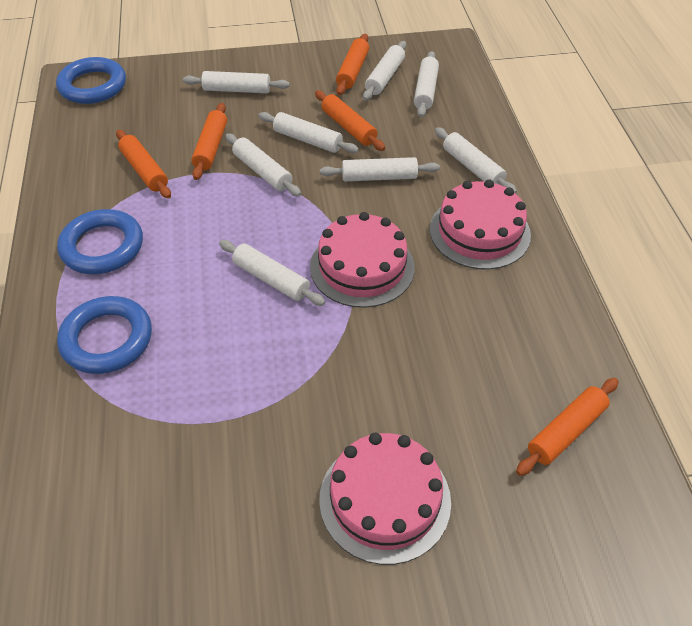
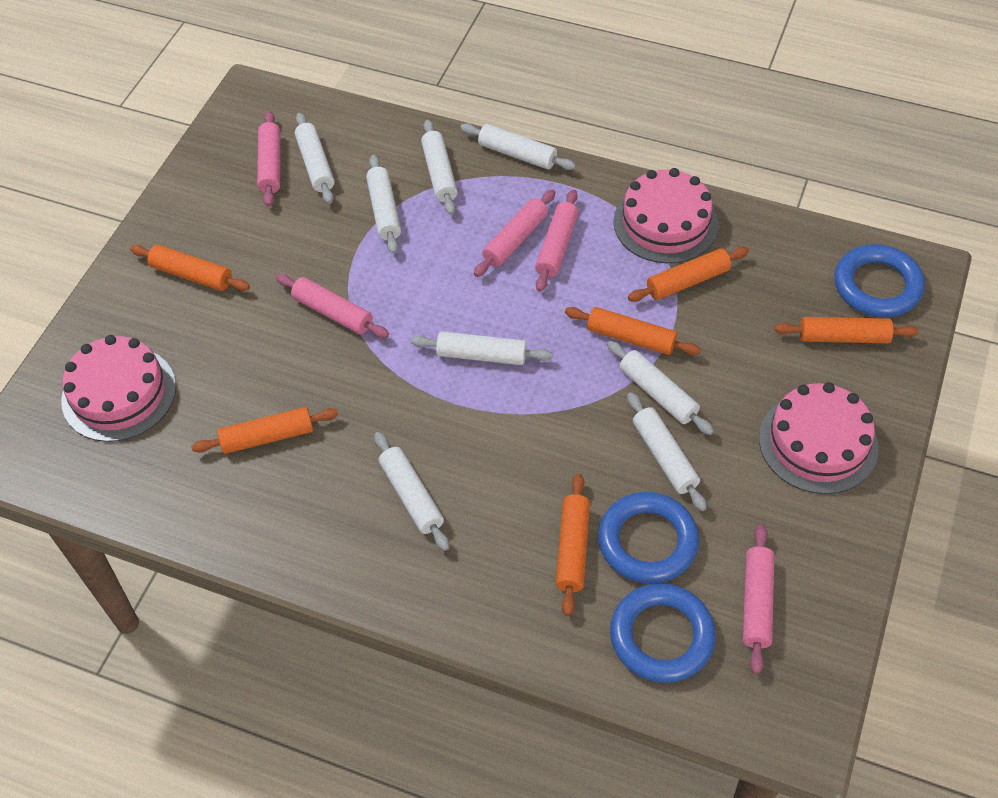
orange rolling pin: [116,130,171,198] [191,103,227,180] [315,90,385,151] [336,34,369,95] [516,378,619,476] = 5 -> [130,245,250,291] [191,407,338,454] [556,474,590,616] [565,307,701,355] [628,247,749,302] [774,317,919,344] = 6
pink rolling pin: none = 0 -> [257,111,280,207] [276,274,389,338] [474,189,555,277] [535,189,579,292] [743,524,774,674] = 5

